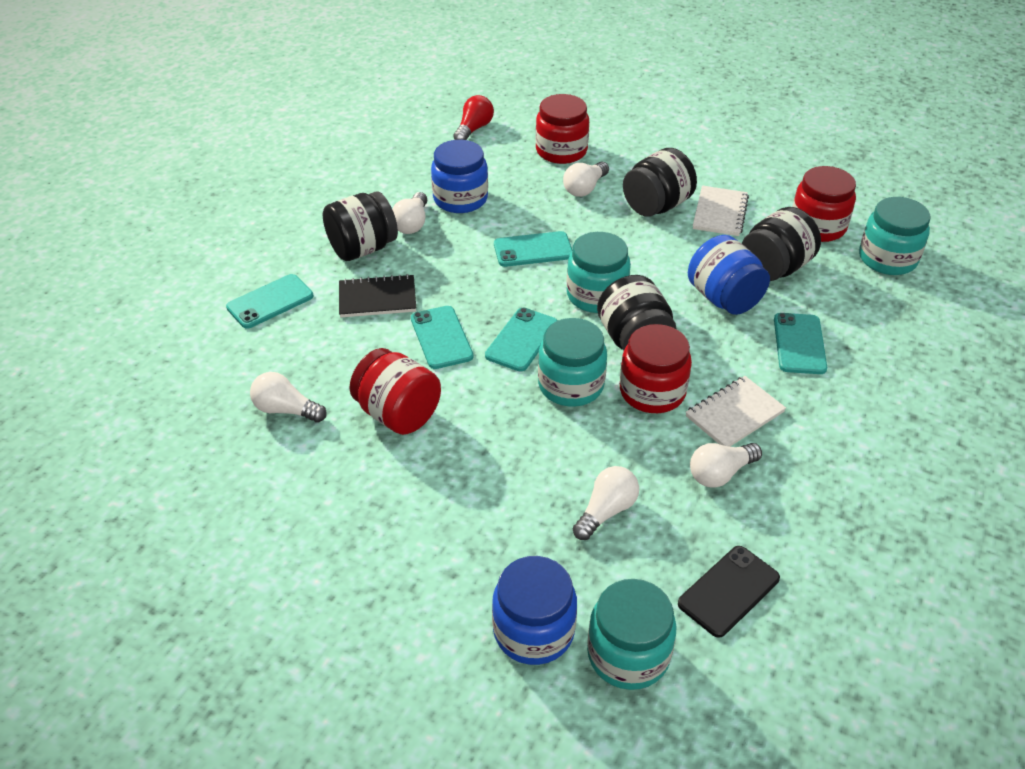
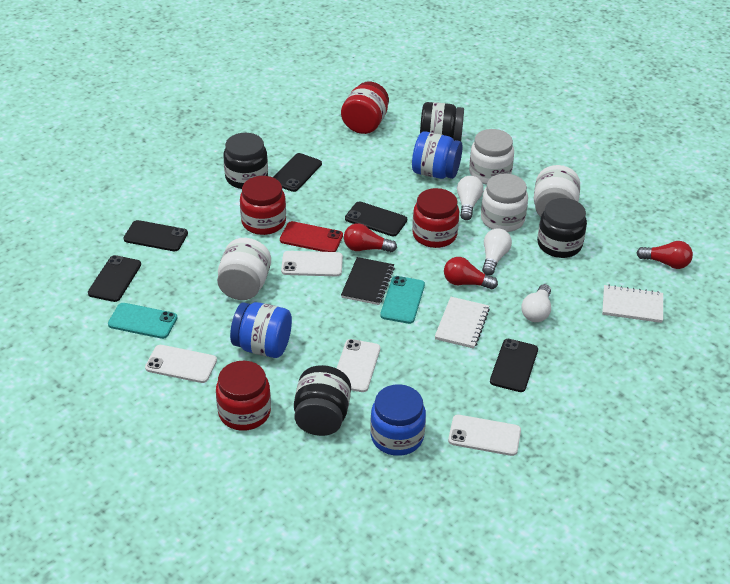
black phone: [678,546,780,638] = 1 -> [88,255,141,302] [124,220,188,251] [273,153,322,192] [345,201,407,236] [490,339,538,392] = 5
red light bulb: [453,95,494,140] = 1 -> [344,223,397,252] [444,257,498,289] [636,241,693,269] = 3
red phone: none = 0 -> [280,221,343,252] = 1
turquoise jar: [538,318,607,407] [567,232,631,313] [587,579,677,690] [859,197,930,275] = 4 -> none = 0
turquoise phone: [226,274,313,329] [411,306,473,369] [485,308,558,372] [494,231,572,267] [774,313,827,374] = 5 -> [108,303,177,339] [380,276,425,324] = 2
white jar: none = 0 -> [217,238,271,300] [469,129,514,185] [481,174,528,232] [534,165,580,217] = 4
white light bulb: [250,372,327,423] [392,192,427,234] [563,161,609,197] [573,466,639,540] [690,443,762,488] = 5 -> [457,176,484,220] [482,228,512,275] [521,284,551,322] = 3
white phone: none = 0 -> [145,345,217,383] [281,251,343,277] [336,339,380,392] [448,415,521,456] = 4

